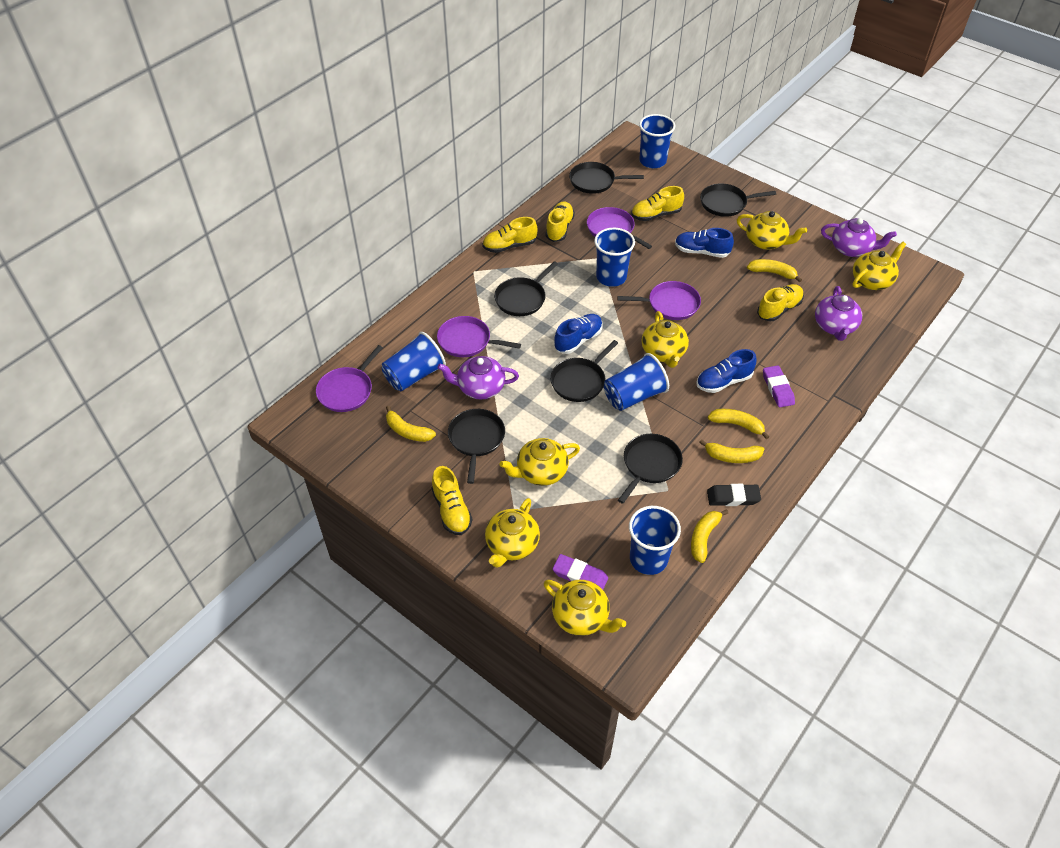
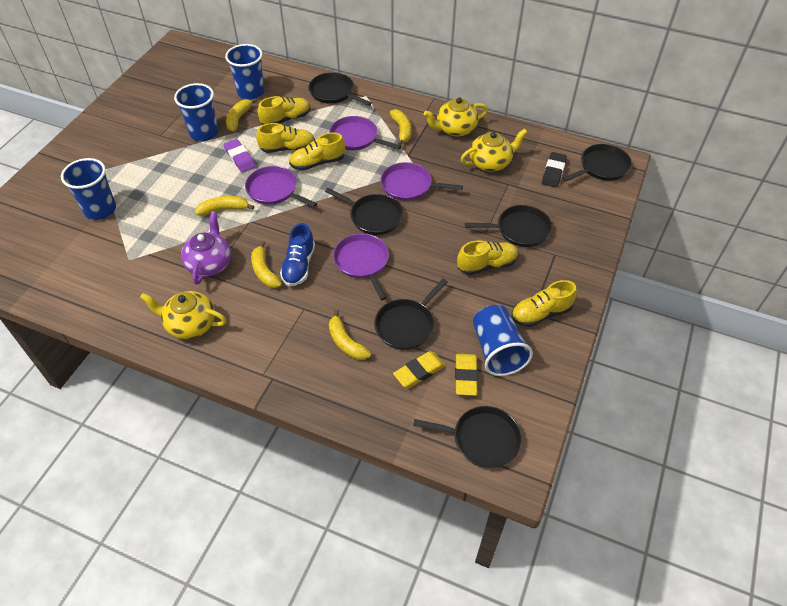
blue cup: [382,332,446,391] [594,228,635,287] [604,353,669,411] [629,506,681,575] [639,114,675,168] = 5 -> [61,158,116,220] [174,83,218,141] [225,44,265,100] [473,305,533,376] = 4
blue shoe: [554,314,602,354] [675,228,734,258] [696,349,757,393] = 3 -> [280,223,315,287] = 1
purple eraser: [553,554,608,590] [763,365,795,407] = 2 -> [224,139,256,173] = 1
purple teapot: [437,356,519,399] [815,286,862,341] [821,218,897,257] = 3 -> [181,211,231,285] = 1
yellow eraser: none = 0 -> [393,351,446,388] [455,354,478,396] = 2
yellow teapot: [485,498,540,568] [499,438,580,486] [544,580,626,636] [642,311,689,368] [737,211,807,250] [853,242,906,290] = 6 -> [140,291,226,339] [424,97,488,136] [461,129,528,172] = 3

